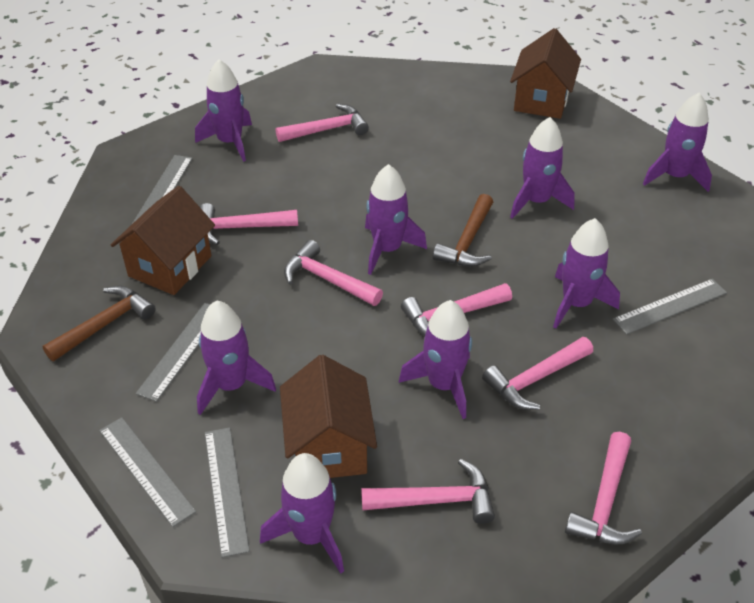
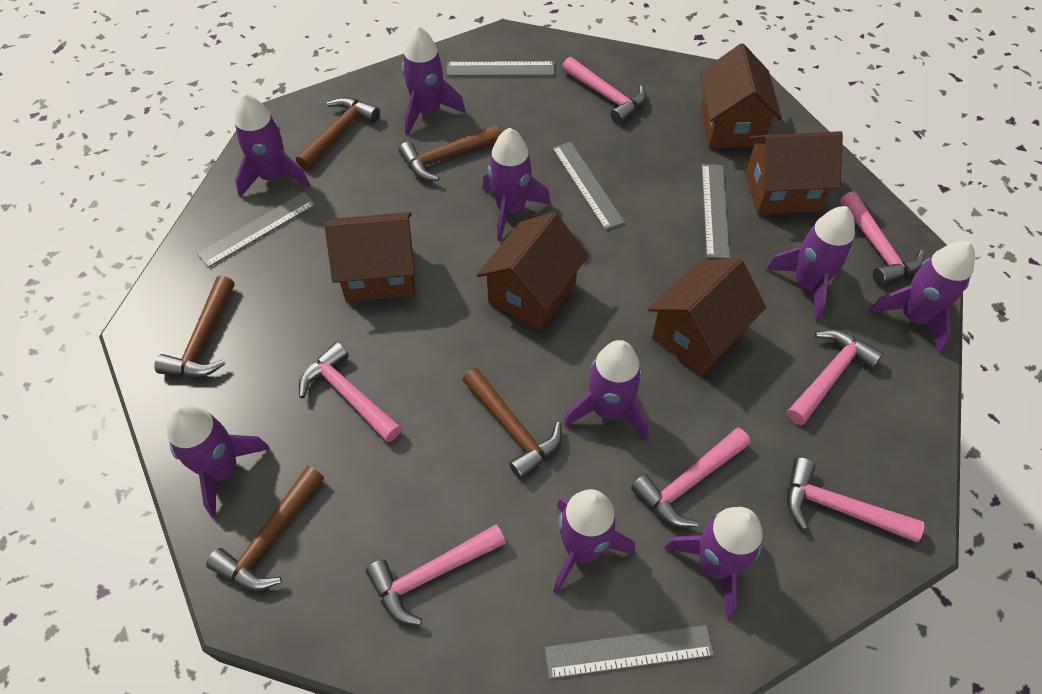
brown hammer: [42,286,156,361] [433,194,493,267] = 2 -> [154,276,235,377] [206,466,324,591] [296,97,380,170] [399,125,501,181] [462,368,562,480] = 5
brown house: [111,186,215,295] [280,355,377,478] [510,28,581,119] = 3 -> [325,212,415,302] [477,212,588,330] [648,258,766,375] [700,44,782,148] [745,131,843,214] = 5
purple rocket: [195,59,252,162] [197,300,276,415] [260,453,344,574] [365,164,427,275] [399,300,472,419] [510,117,575,219] [553,218,620,329] [643,93,712,192] = 8 -> [166,404,270,518] [234,93,310,198] [402,25,466,135] [483,128,551,241] [553,489,635,594] [564,340,649,440] [664,507,763,619] [766,206,855,321] [869,241,975,353] = 9

